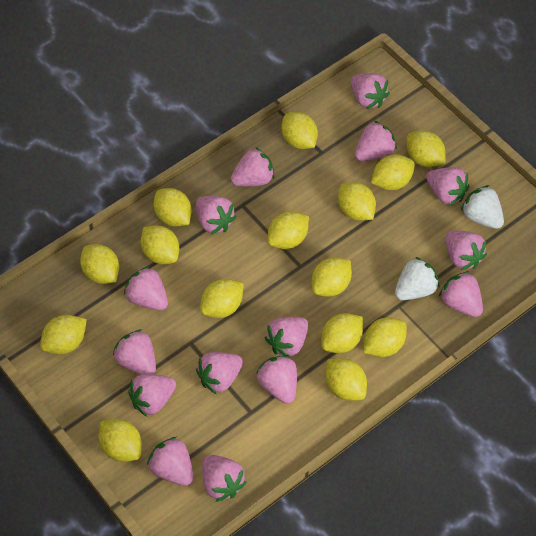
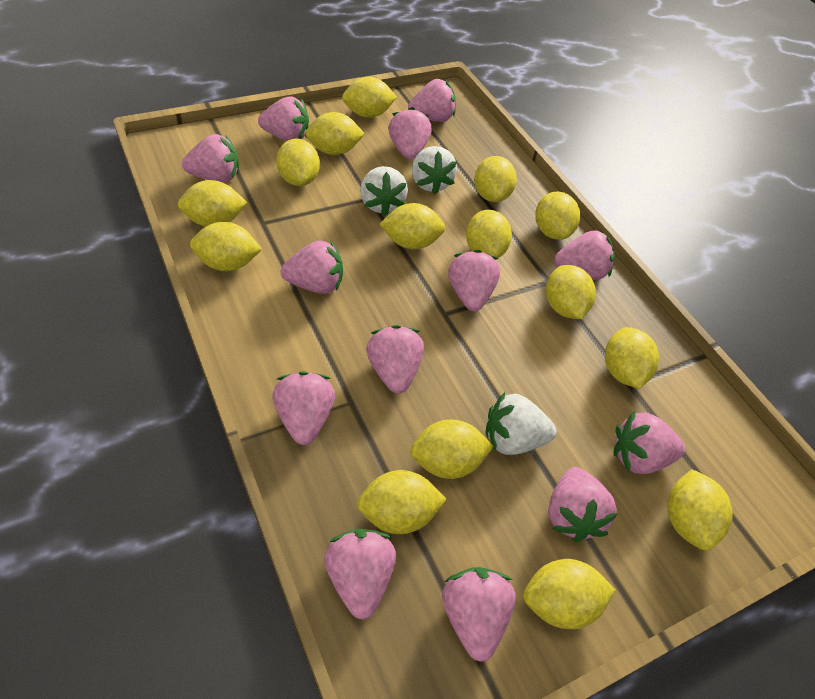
pink strawberry: [113,330,156,375] [124,266,168,310] [128,374,176,417] [147,437,193,486] [196,196,236,234] [196,352,243,395] [202,455,246,502] [231,147,275,186] [256,355,297,404] [264,317,308,358] [351,73,390,109] [355,121,397,161] [426,167,469,205] [439,271,483,317] [445,231,487,270] = 15 -> [182,134,239,183] [258,96,309,141] [272,371,335,445] [281,241,343,294] [324,529,396,620] [366,325,424,394] [388,107,431,160] [408,79,456,122] [442,567,516,662] [448,250,500,311] [548,467,617,542] [554,230,615,280] [614,411,685,474] = 13
white strawberry: [395,257,439,300] [461,185,504,229] = 2 -> [360,166,408,216] [412,146,457,195] [485,392,557,455] = 3

